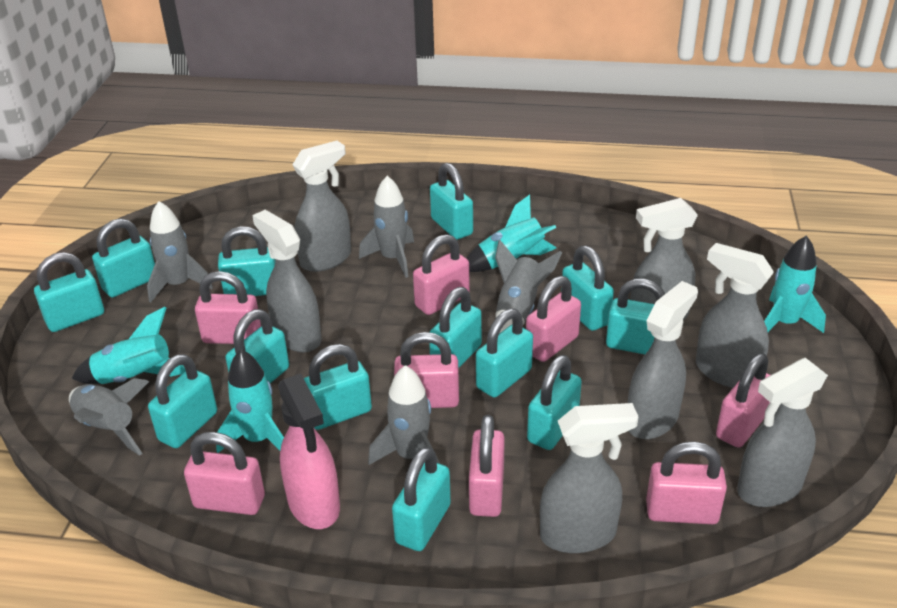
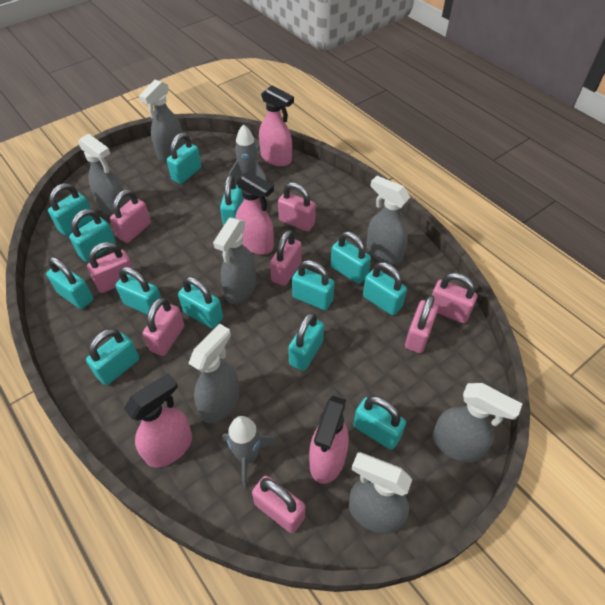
grey rocket: [69,378,149,456] [147,201,213,303] [359,176,414,278] [368,365,440,465] [495,240,562,334] = 5 -> [222,416,277,488] [229,124,267,181] = 2
pink spray bottle: [278,373,340,529] = 1 -> [124,373,192,468] [235,171,274,255] [259,85,294,166] [309,396,349,484] = 4
turquoise rocket: [71,307,186,384] [216,349,284,453] [466,195,557,272] [764,235,826,333] = 4 -> none = 0

